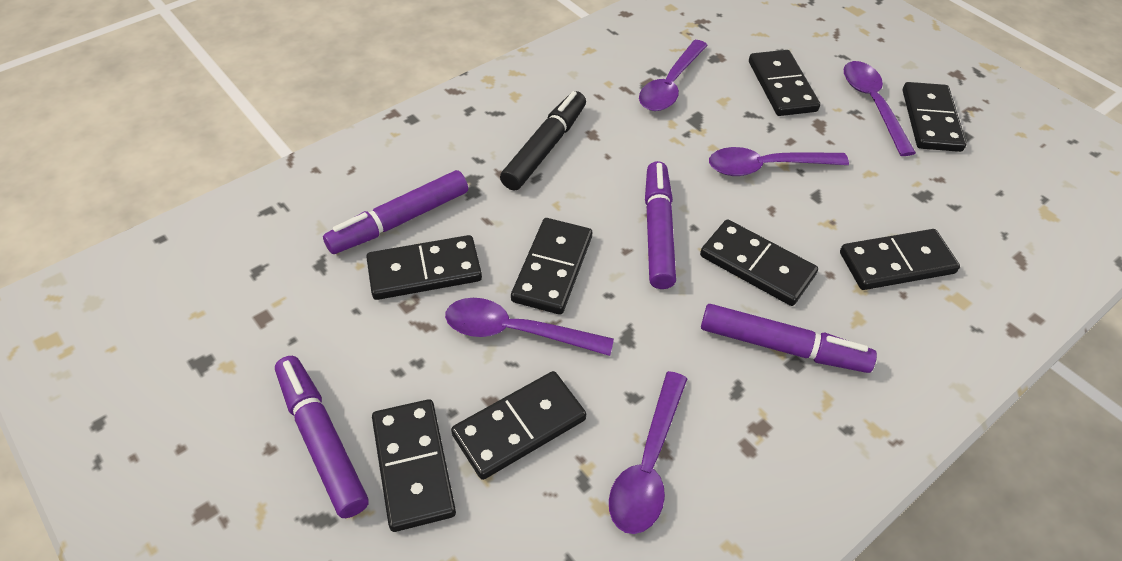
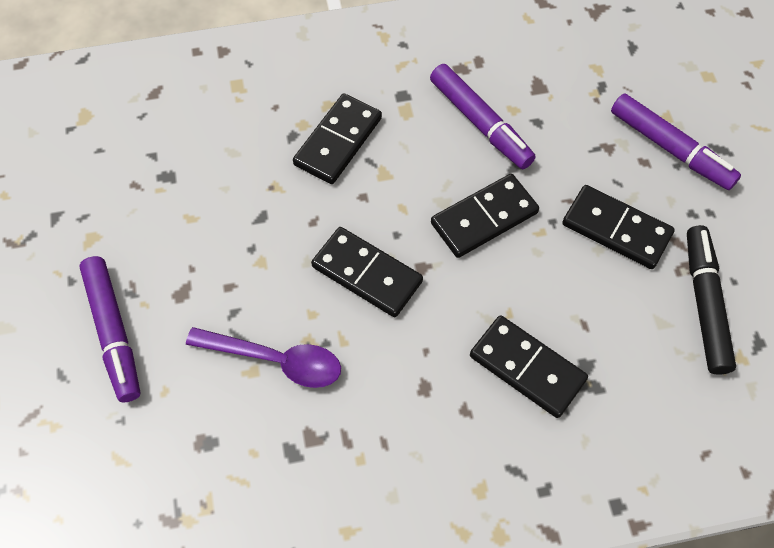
black domino: [366,235,482,300] [372,399,456,532] [451,371,586,480] [511,218,592,315] [700,219,818,306] [749,50,820,116] [840,229,960,290] [902,82,967,152] = 8 -> [293,94,382,184] [311,227,423,317] [431,174,539,258] [470,315,588,418] [562,185,675,269] = 5
purple marker: [275,356,369,518] [323,170,468,254] [645,161,676,289] [701,304,877,373] = 4 -> [79,256,140,403] [430,64,536,169] [611,93,741,190] = 3
purple spoon: [445,298,614,356] [609,371,687,534] [639,40,708,111] [709,147,849,176] [844,61,916,156] = 5 -> [186,327,341,388] = 1

